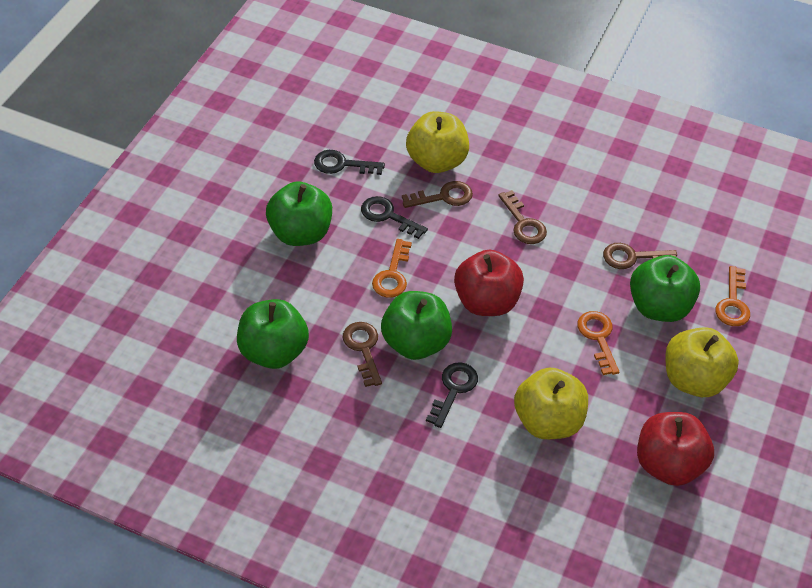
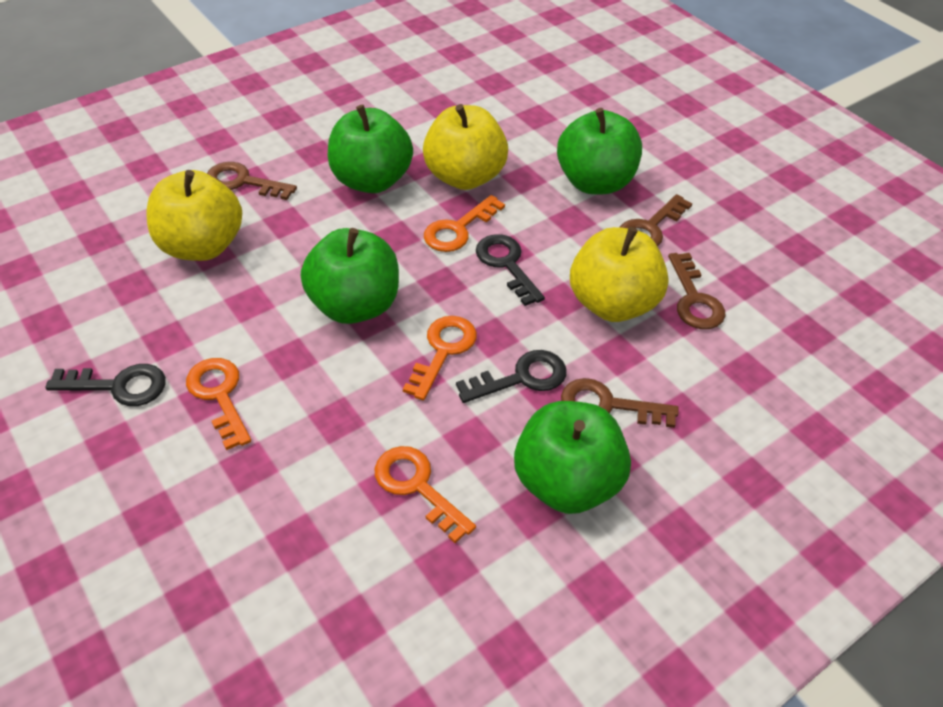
orange key: [372,239,412,298] [577,311,619,375] [716,266,750,326] = 3 -> [186,358,251,450] [374,446,476,543] [403,316,477,400] [424,195,505,252] = 4
red apple: [454,250,524,316] [637,412,714,486] = 2 -> none = 0

